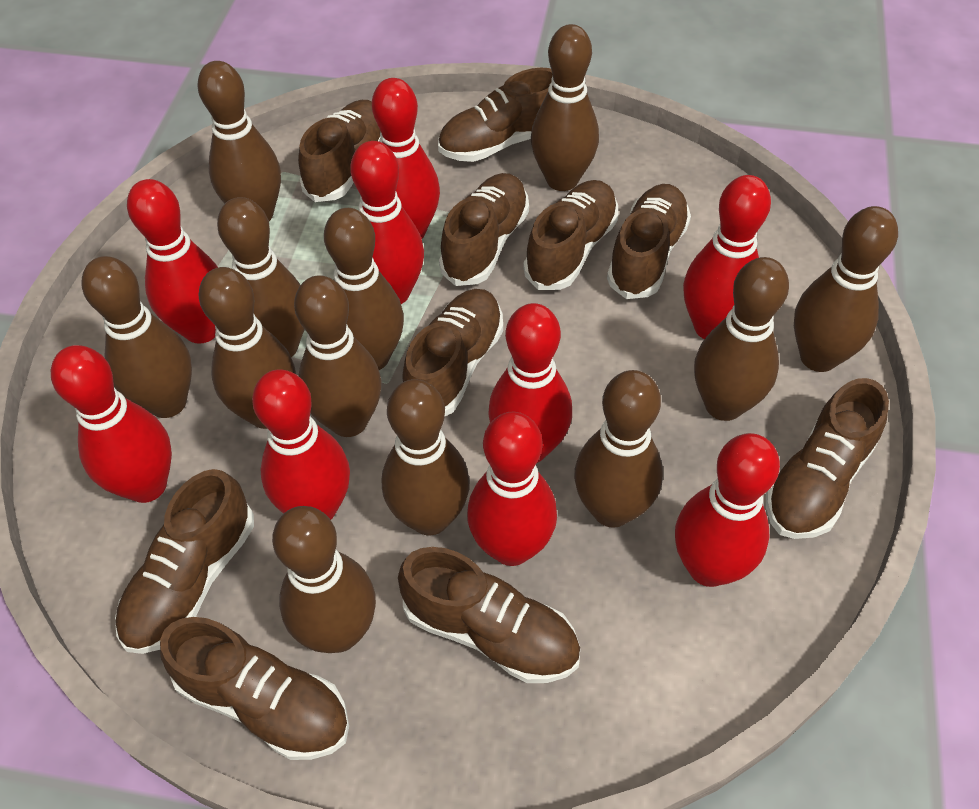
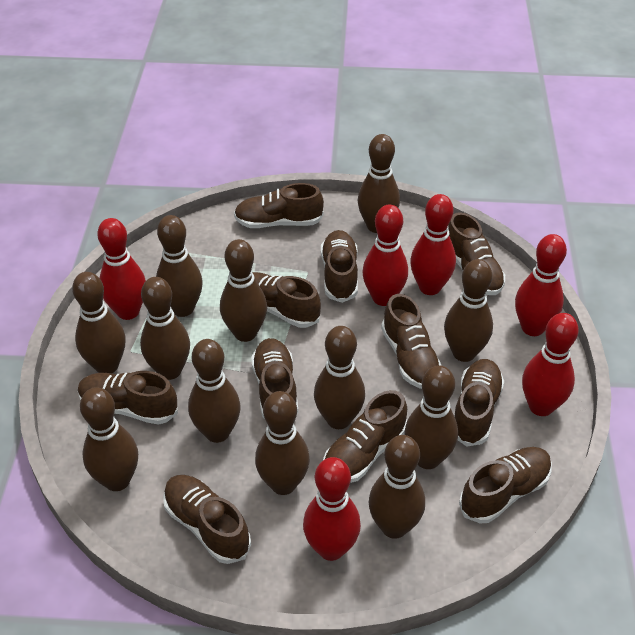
brown shoe: [115,469,254,654] [160,617,349,760] [298,100,381,202] [398,547,580,683] [402,289,503,416] [438,67,553,162] [439,173,529,286] [524,180,619,290] [607,184,691,299] [766,378,889,539] = 10 -> [78,371,178,425] [163,475,251,564] [234,183,324,228] [251,338,298,419] [252,272,321,328] [321,230,358,303] [323,390,407,483] [381,294,442,389] [448,212,505,295] [454,359,504,447] [459,447,552,523] = 11
red bowling pin: [51,345,172,503] [127,179,218,344] [252,369,350,520] [350,141,424,304] [372,78,440,239] [467,412,557,566] [488,303,572,463] [675,433,780,587] [683,175,771,339] = 9 -> [97,218,146,320] [303,457,361,561] [362,205,408,306] [410,194,456,295] [515,234,567,336] [522,313,579,416] = 6

